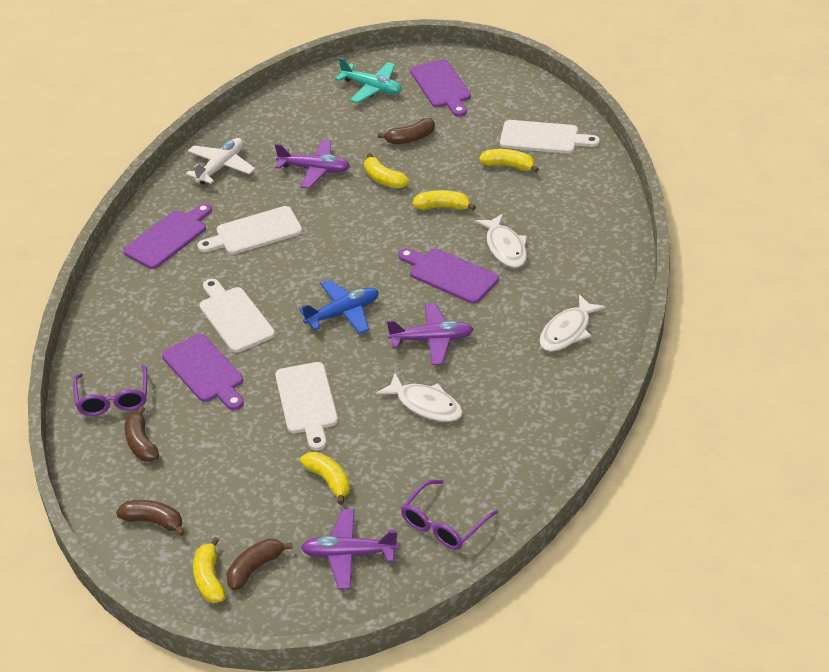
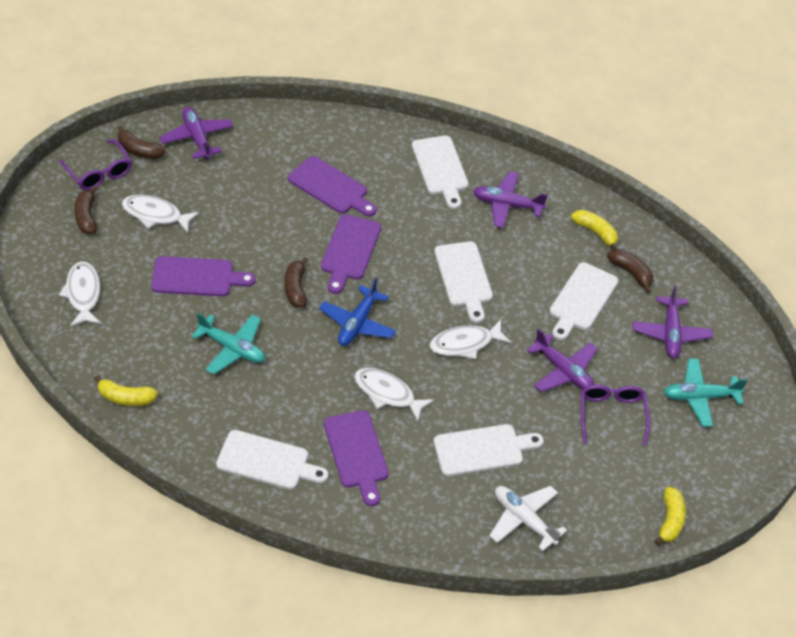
purple plane: [275,139,350,189] [301,509,398,589] [387,303,474,365] = 3 -> [159,107,233,159] [473,171,548,228] [527,328,598,392] [633,285,713,358] = 4
turquoise plane: [335,57,402,103] = 1 -> [191,313,265,374] [664,359,748,427] = 2
white cutting board: [197,206,302,254] [200,279,275,353] [275,362,338,450] [500,120,600,153] = 4 -> [216,430,328,489] [412,136,468,209] [434,241,493,323] [434,424,544,476] [550,262,619,340] = 5
white fish: [376,373,463,422] [475,213,527,268] [539,294,606,352] = 3 -> [59,261,101,327] [122,195,199,233] [354,368,434,421] [430,320,511,359] = 4
yellow banana: [193,537,225,603] [300,452,350,505] [364,153,409,189] [412,190,476,211] [479,149,539,173] = 5 -> [94,375,158,406] [571,210,618,250] [654,487,686,545] = 3

